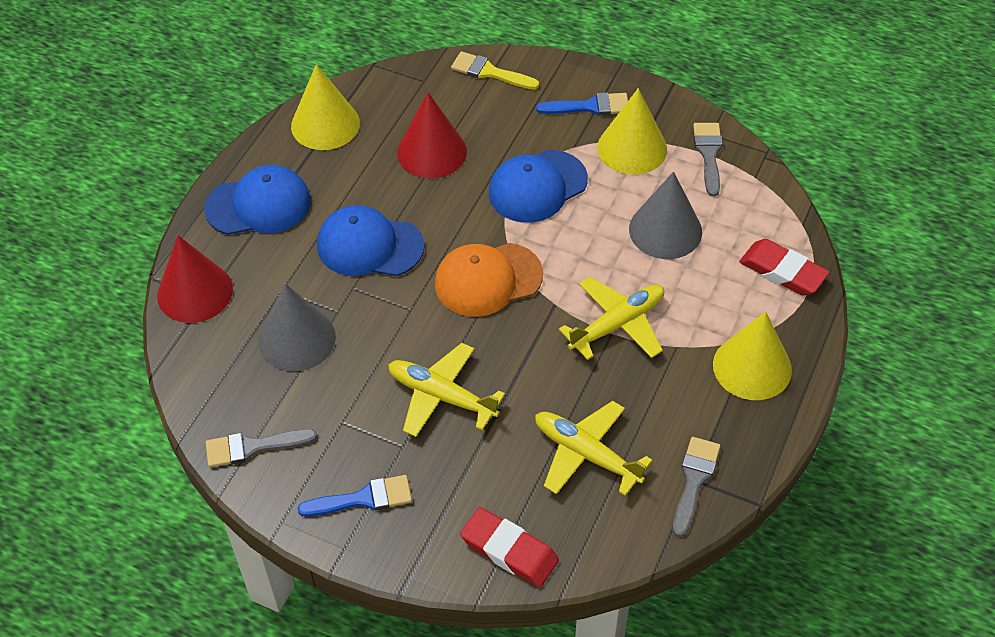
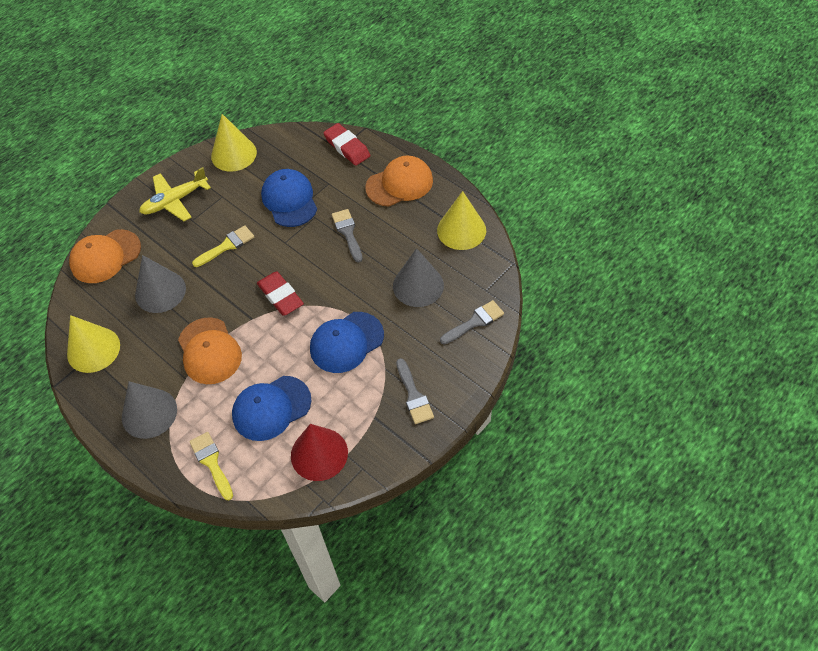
blue brush: [298,475,412,516] [536,92,628,116] = 2 -> none = 0
grey cone: [259,283,336,372] [629,172,702,259] = 2 -> [122,381,177,439] [135,255,186,313] [393,248,444,307] = 3
orange cap: [435,243,543,317] = 1 -> [69,229,141,283] [178,317,242,384] [365,156,433,206] = 3
red cone: [157,235,233,323] [397,92,467,178] = 2 -> [291,424,348,481] = 1
yellow brush: [451,51,539,90] = 1 -> [189,432,233,500] [192,225,254,267] = 2
yellow plane: [388,343,505,437] [535,401,653,496] [559,277,664,360] = 3 -> [139,167,211,221] = 1

